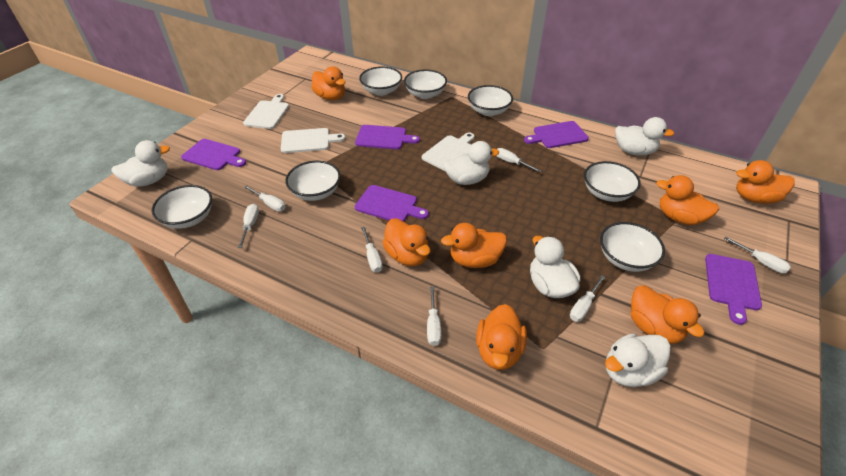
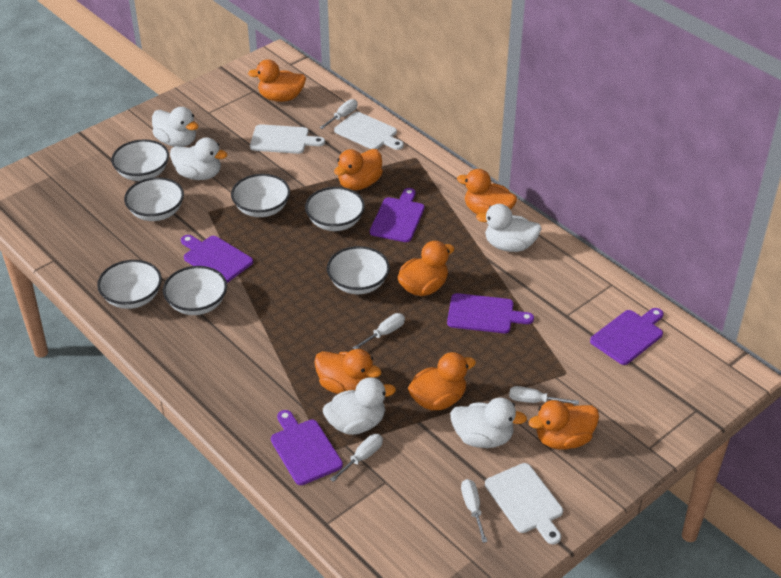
white screwdriver: [238,204,259,248] [244,185,286,211] [361,227,383,272] [427,287,441,346] [497,148,541,172] [570,275,605,322] [724,237,791,273] = 7 -> [320,99,357,129] [330,434,383,482] [353,313,405,349] [461,479,487,543] [509,386,579,404] = 5

